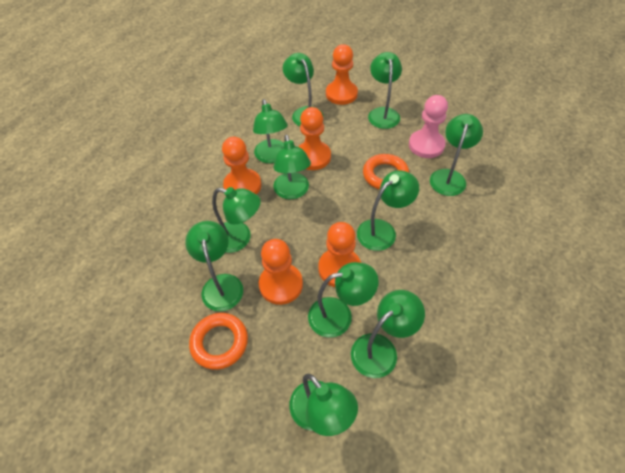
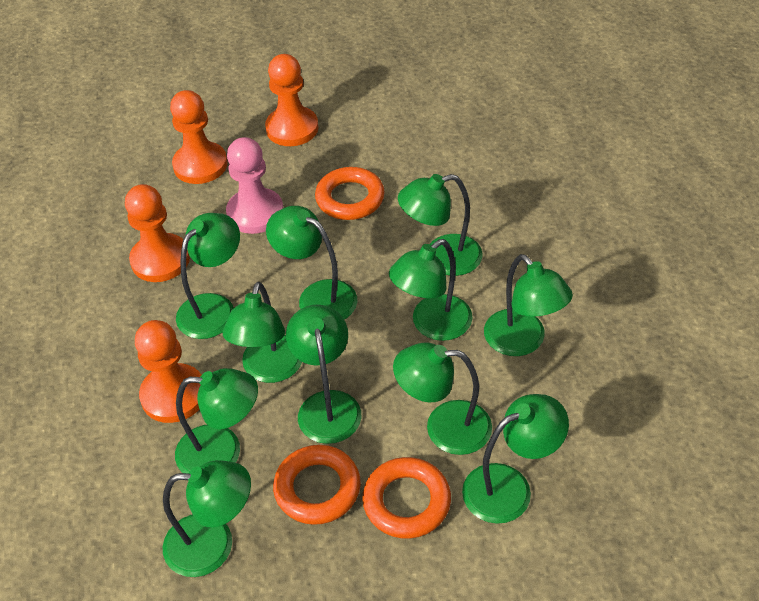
orange pawn: [222,137,261,194] [259,239,303,305] [298,107,331,170] [318,222,361,287] [326,44,358,105] = 5 -> [125,184,190,282] [135,320,201,423] [170,90,228,184] [265,54,319,146] = 4
orange ring: [189,313,248,370] [363,154,409,190] = 2 -> [273,445,361,525] [315,167,385,220] [362,457,451,539] = 3

